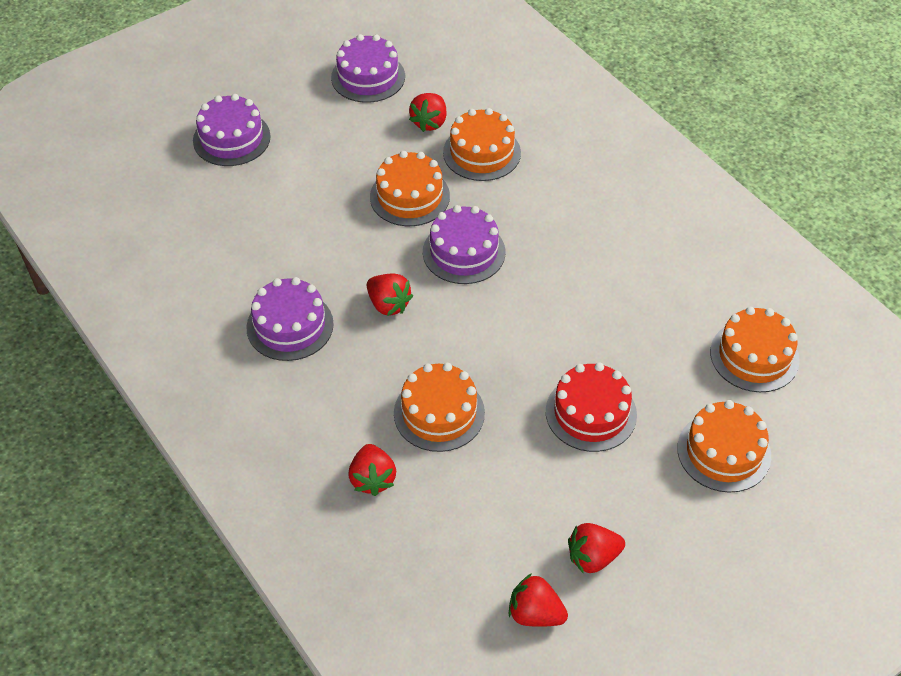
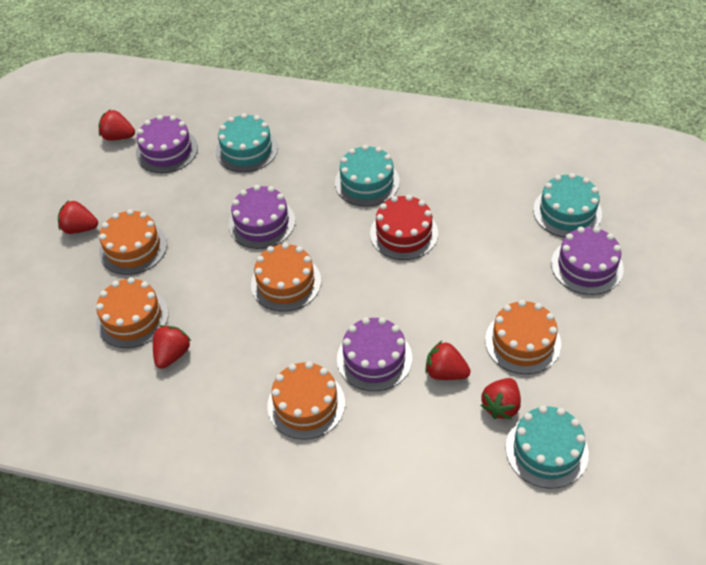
turquoise cake: none = 0 -> [216,113,278,172] [335,145,400,207] [506,406,589,488] [533,173,602,237] = 4

